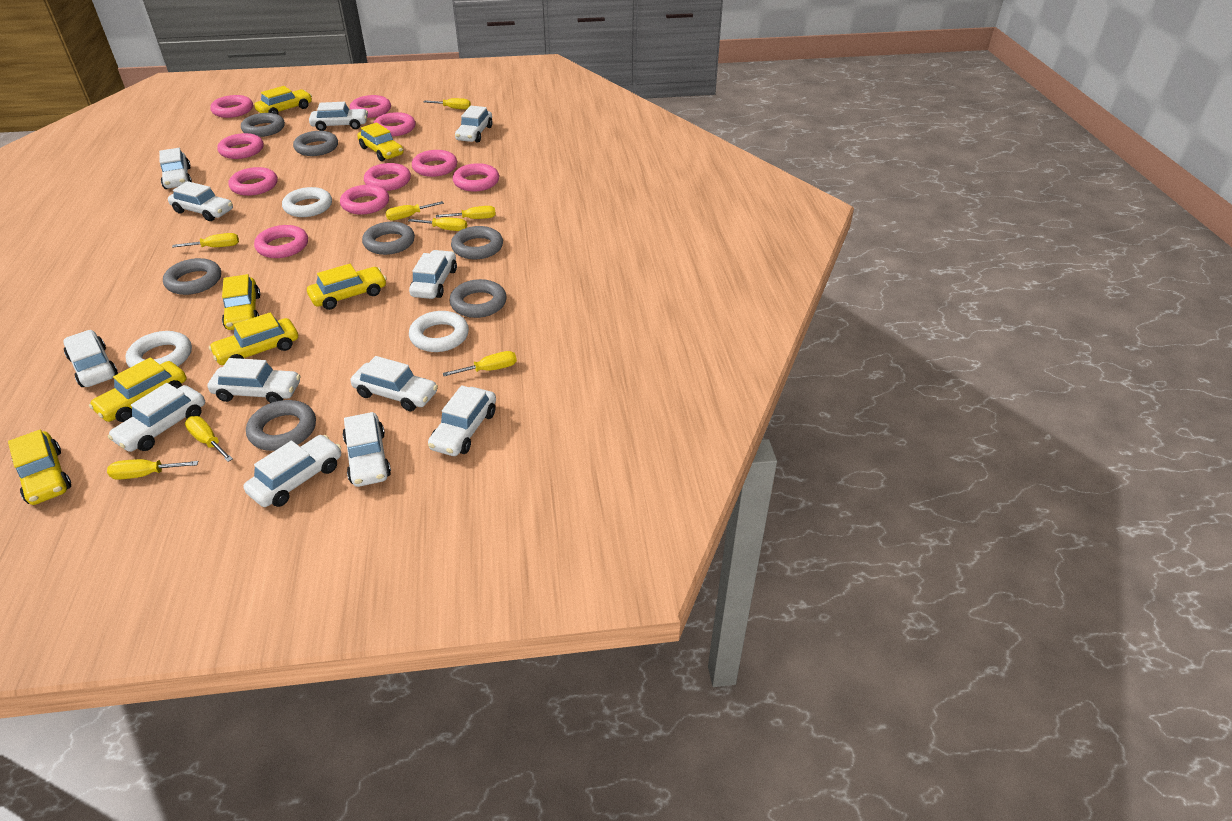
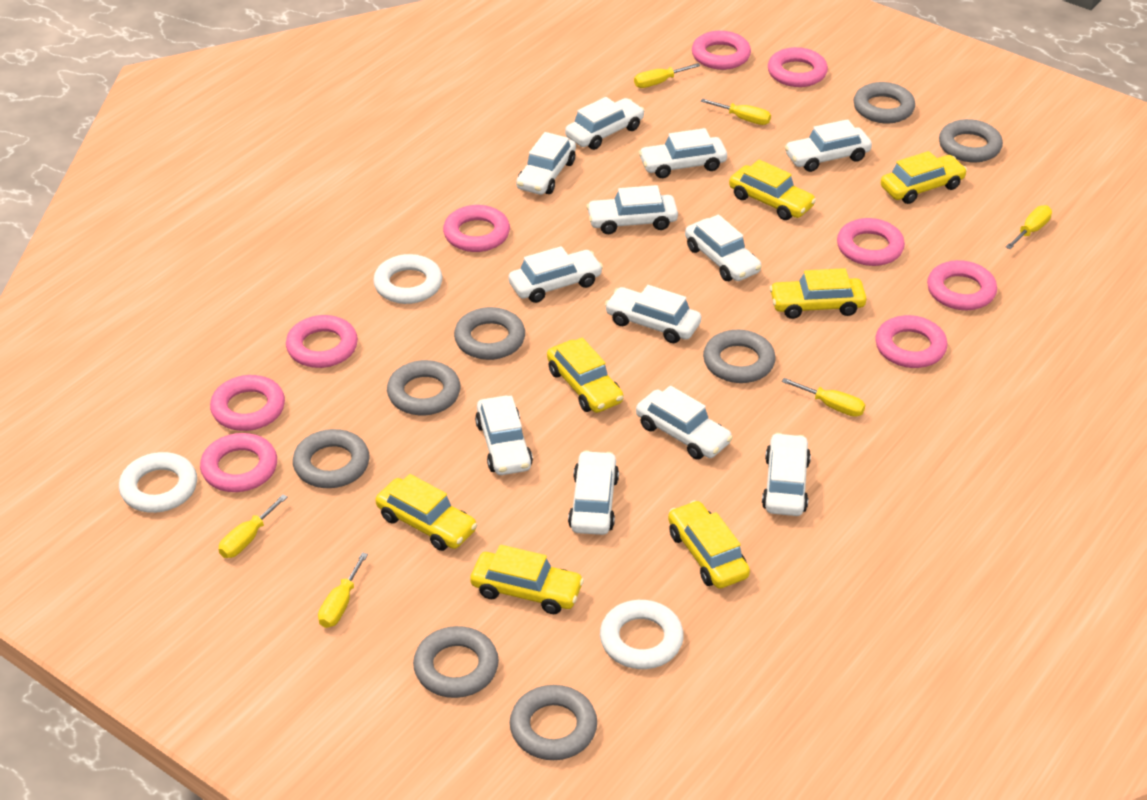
grey ring: [163,258,221,295] [241,113,285,137] [246,400,316,451] [293,131,338,156] [362,222,415,255] [450,279,506,318] [451,226,503,259] = 7 -> [293,429,370,488] [387,360,461,415] [413,626,499,698] [454,307,525,360] [510,685,597,760] [703,330,776,383] [853,82,915,123] [939,119,1003,162] = 8
pink ring: [210,95,253,118] [217,133,263,159] [229,167,277,196] [254,225,308,258] [340,185,389,215] [350,95,391,118] [364,163,411,191] [373,112,415,136] [412,150,457,177] [453,163,499,191] = 10 -> [200,433,277,492] [210,375,285,431] [286,315,358,368] [443,205,510,252] [692,31,751,70] [768,47,828,87] [837,218,905,266] [875,315,947,368] [927,260,997,310] = 9
yellow screwdriver: [107,459,198,480] [172,233,239,248] [185,416,233,462] [385,201,444,221] [408,218,467,231] [423,98,471,110] [436,206,496,219] [443,351,517,376] = 8 -> [218,494,288,558] [318,552,368,628] [634,63,700,88] [701,99,771,125] [782,378,865,417] [1006,205,1052,249] = 6

